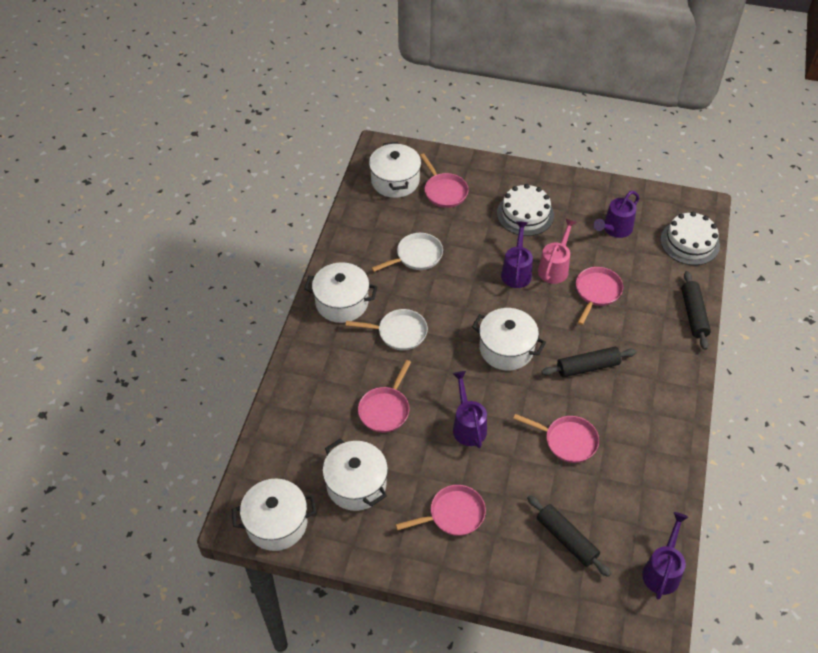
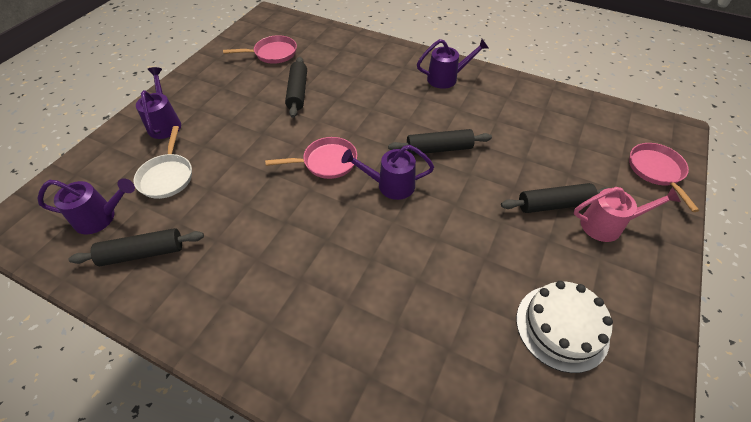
black rolling pin: [527,495,611,577] [541,347,637,377] [681,271,711,350] = 3 -> [69,228,204,266] [285,57,307,118] [388,129,492,155] [501,183,609,213] = 4
pink pan: [358,360,411,433] [395,485,486,536] [420,153,469,208] [513,414,599,463] [576,267,623,325] = 5 -> [223,35,297,64] [265,137,357,179] [629,143,699,212] = 3
white cake: [497,184,554,236] [660,212,720,265] = 2 -> [516,281,613,373] = 1
white pan: [346,309,428,350] [371,233,443,272] = 2 -> [134,126,192,199] = 1
white pot: [232,479,316,551] [304,262,377,323] [322,439,388,511] [369,142,421,198] [472,308,546,370] = 5 -> none = 0

